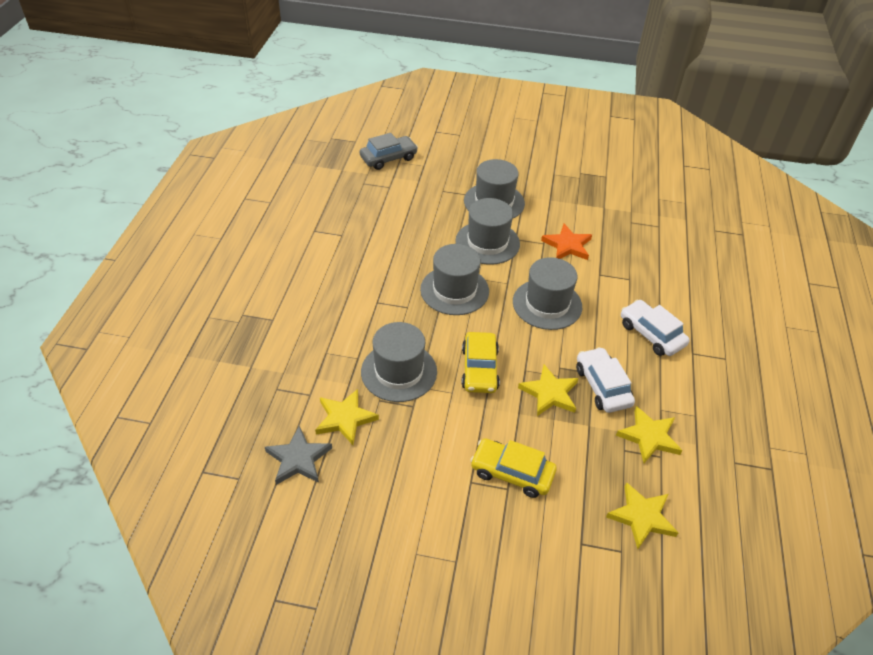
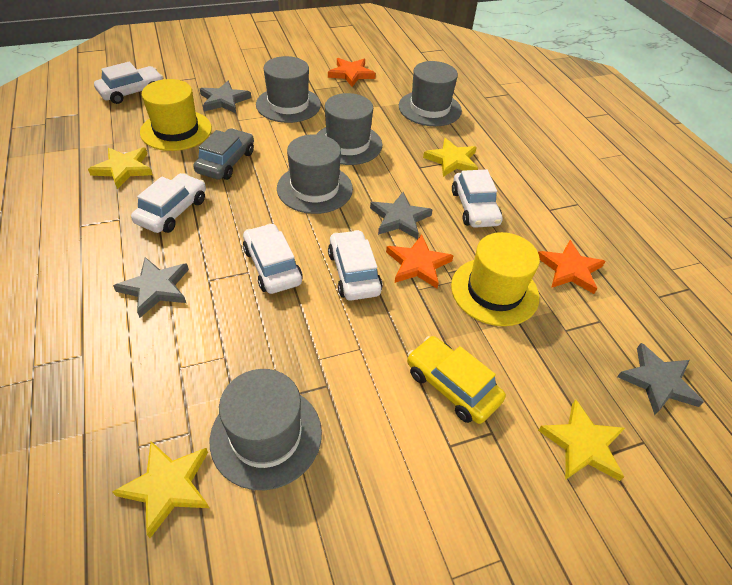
grey star: [265,426,332,485] = 1 -> [113,257,189,318] [200,81,251,113] [370,192,432,239] [617,343,704,415] = 4
orange star: [541,224,592,260] = 1 -> [328,58,376,87] [386,235,454,288] [538,240,605,294] = 3
white car: [576,347,635,413] [621,300,690,356] = 2 -> [94,62,163,104] [131,173,206,233] [243,223,303,294] [328,230,383,301] [452,169,503,228] = 5
yellow car: [462,332,500,393] [470,438,557,498] = 2 -> [407,336,506,424] = 1
yellow hat: none = 0 -> [140,79,212,151] [451,232,540,326] = 2

